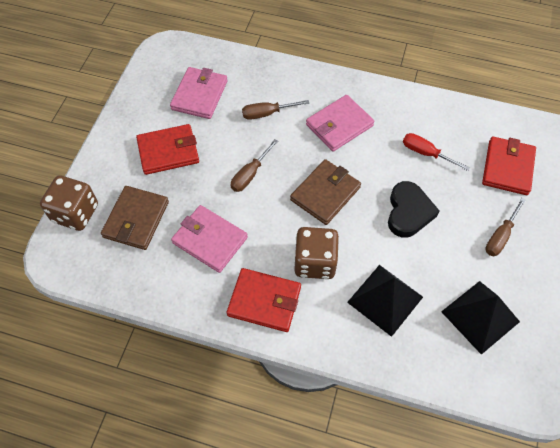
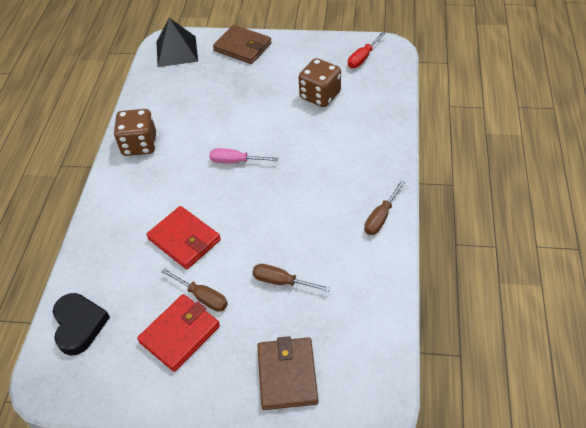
black pyramid: [347,265,423,337] [441,281,520,355] = 2 -> [156,18,198,67] = 1
pink screwdriver: none = 0 -> [209,148,278,164] = 1
pink wallet: [170,67,228,119] [171,205,248,273] [306,95,374,152] = 3 -> none = 0
red wallet: [136,124,199,175] [227,268,301,332] [482,136,536,195] = 3 -> [137,294,220,372] [146,206,221,269] = 2

